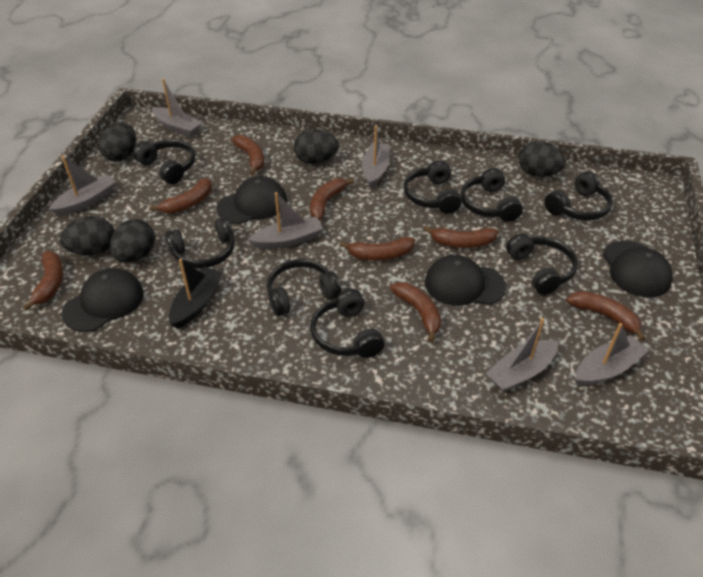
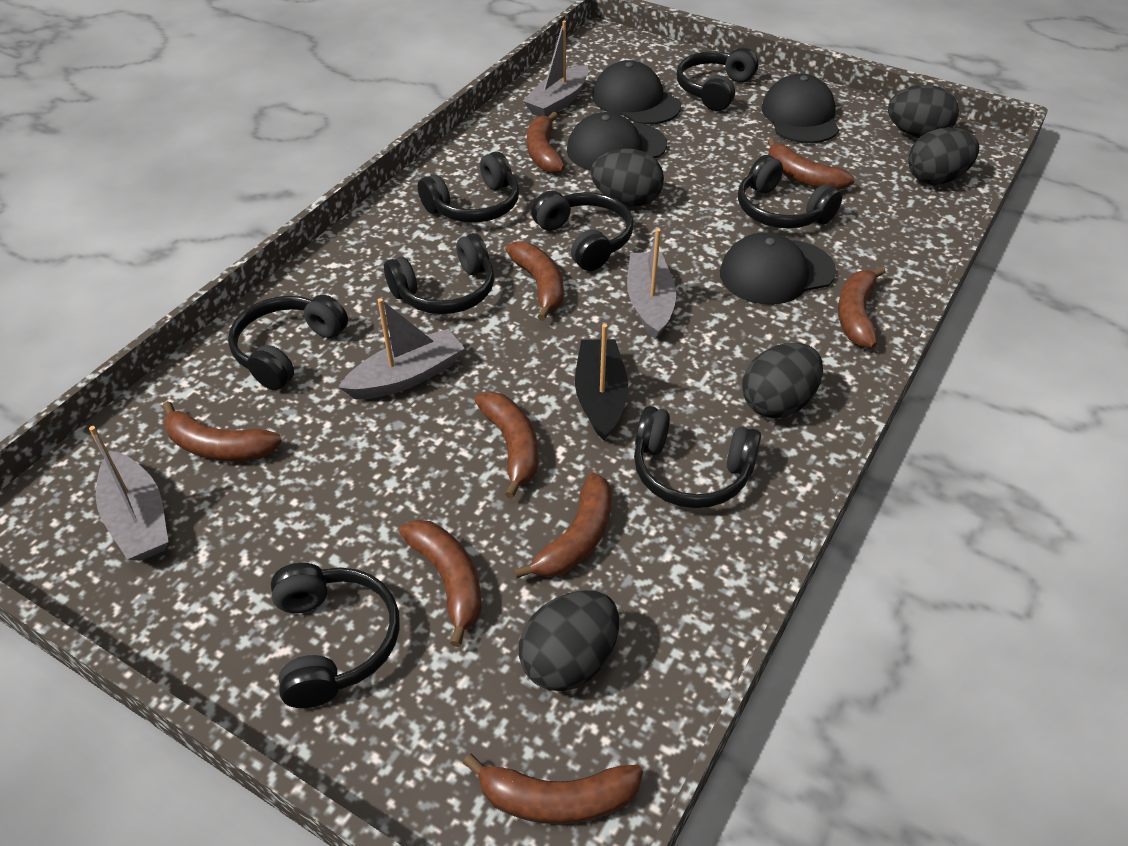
brown banana: [23,251,63,311] [149,178,212,214] [232,135,264,175] [310,178,354,220] [340,237,415,261] [390,282,441,342] [423,226,498,248] [566,291,646,341] = 8 -> [162,401,282,461] [399,520,481,647] [463,754,643,824] [475,392,538,499] [505,241,564,321] [513,473,611,579] [527,112,565,174] [768,138,855,190] [838,266,886,348] = 9
grey boat: [49,156,116,216] [152,78,202,137] [248,192,323,249] [362,126,390,188] [486,318,558,392] [575,323,649,386] = 6 -> [89,426,168,561] [339,298,465,399] [523,21,589,117] [627,228,676,340] = 4

